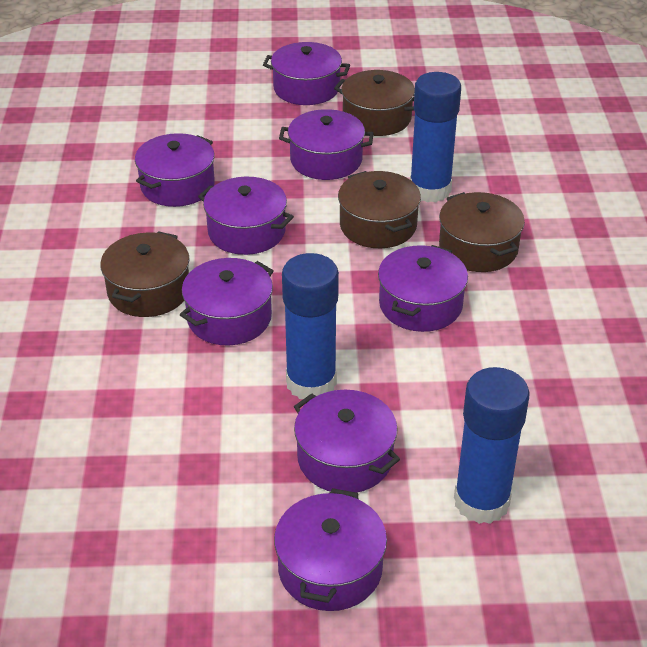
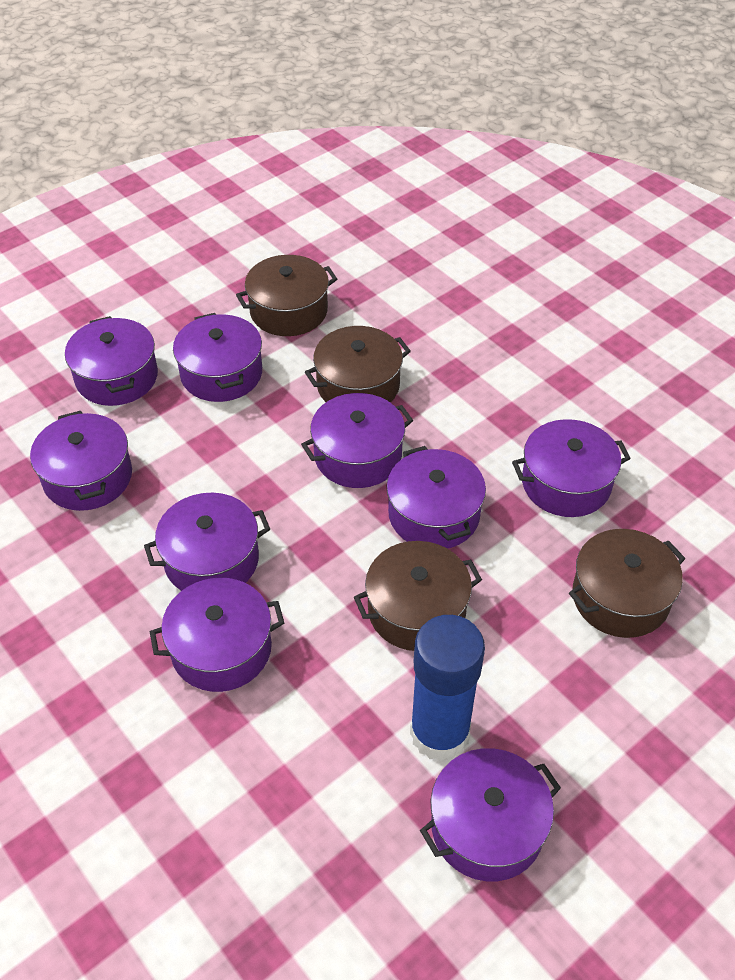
blue glue stick: [282,253,339,399] [410,72,461,202] [454,367,530,524] = 3 -> [410,615,485,761] = 1
purple pot: [135,133,215,207] [180,258,273,345] [198,177,294,255] [263,42,350,105] [274,488,387,611] [279,109,374,180] [294,390,400,493] [378,245,468,332] = 8 -> [30,411,132,511] [65,316,158,406] [144,493,270,591] [150,578,284,692] [173,313,262,402] [301,393,413,488] [387,446,486,549] [420,748,561,881] [512,419,631,517] = 9

